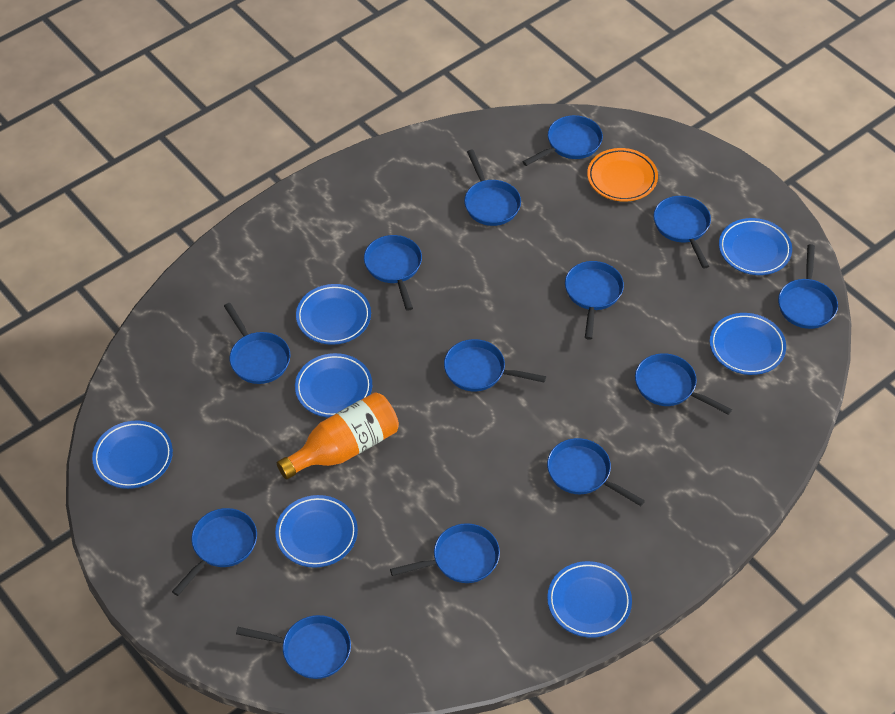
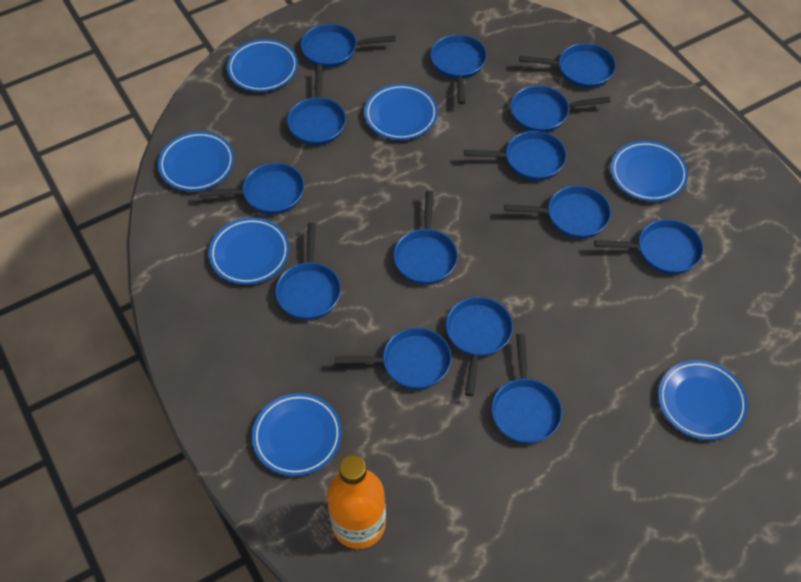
blue pan: [172,508,257,596] [224,303,290,384] [236,615,351,679] [364,235,422,311] [390,523,500,583] [444,339,546,391] [464,150,521,226] [522,115,603,166] [547,438,645,506] [565,261,624,340] [635,353,732,415] [653,196,711,269] [778,244,838,329] = 13 -> [199,163,304,214] [275,222,341,320] [287,64,346,145] [301,24,396,68] [335,328,451,389] [394,190,458,285] [431,34,487,104] [446,297,513,396] [464,131,567,181] [492,334,562,444] [505,185,611,239] [511,85,610,132] [519,43,616,88] [594,219,704,274] = 14
orange plate: [587,148,658,202] = 1 -> none = 0

